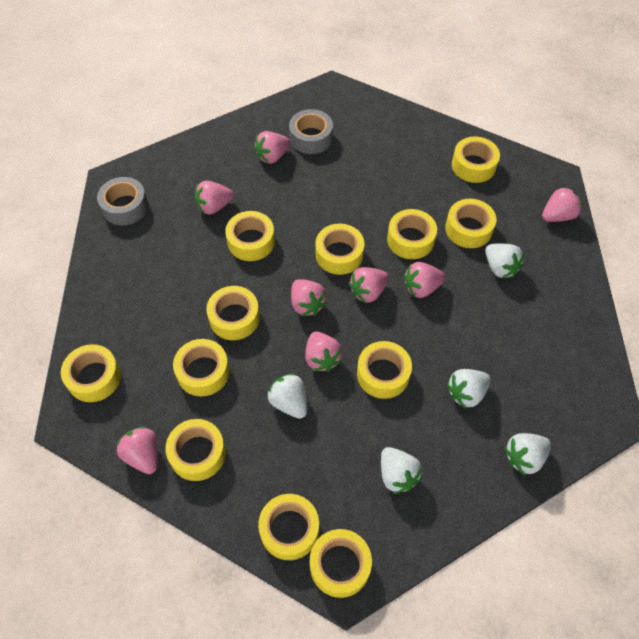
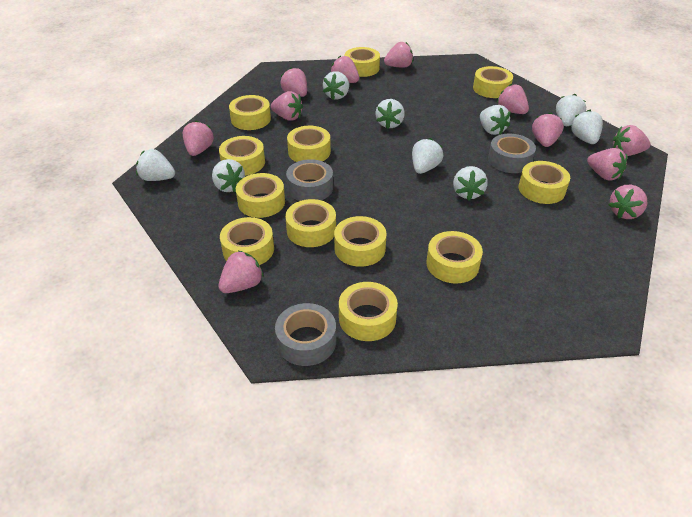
grey tape: [97,177,148,225] [289,109,333,154] = 2 -> [275,303,336,366] [286,159,333,201] [488,133,536,173] = 3
pink strawberry: [116,426,158,474] [195,181,234,214] [254,131,290,164] [291,279,327,316] [305,331,343,372] [349,267,389,303] [404,262,445,298] [542,186,582,222] = 8 -> [183,120,214,156] [218,251,264,293] [271,91,303,121] [280,67,307,97] [330,55,359,83] [384,42,413,67] [497,84,529,114] [532,112,564,147] [587,148,627,181] [609,185,647,219] [613,125,651,156] = 11
white strawberry: [267,373,307,419] [381,447,422,494] [447,369,491,409] [485,243,524,278] [504,433,551,475] = 5 -> [136,149,175,181] [212,159,245,192] [323,71,349,99] [375,99,405,129] [412,138,443,174] [453,166,488,200] [480,105,511,135] [556,94,586,126] [571,110,603,144] = 9

